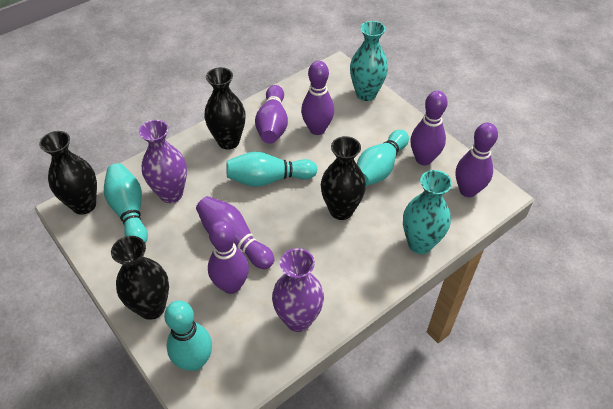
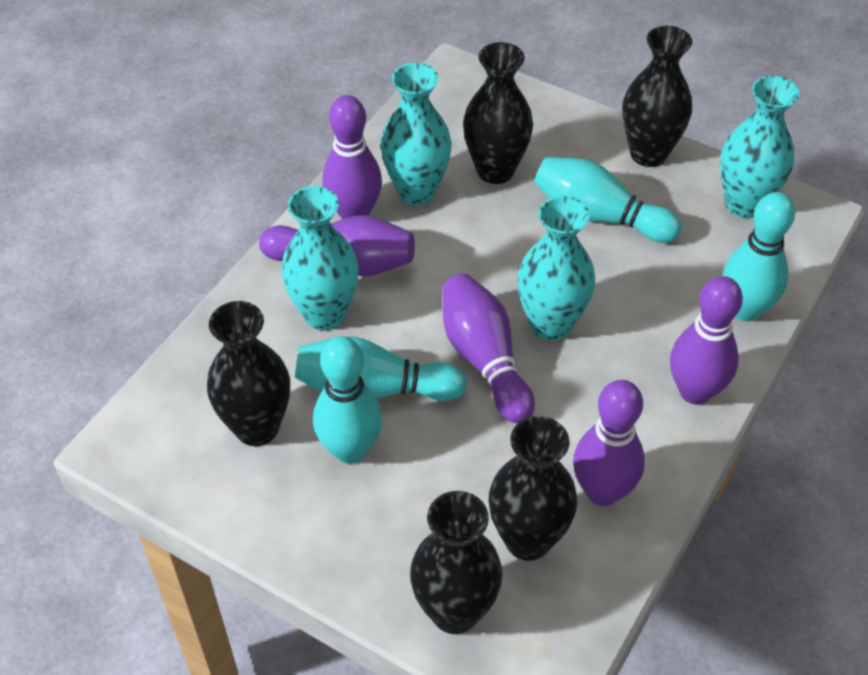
black vase: [39,131,97,215] [111,236,169,320] [204,67,245,150] [321,136,366,220] = 4 -> [207,301,290,446] [410,491,503,634] [463,42,533,184] [488,416,577,561] [622,26,692,167] = 5
purple bowling pin: [196,196,274,269] [208,220,249,294] [255,85,288,144] [301,61,334,135] [410,91,448,165] [456,123,498,197] = 6 -> [259,215,415,276] [322,95,382,219] [442,274,535,423] [573,380,645,506] [670,276,743,405] = 5
purple vase: [139,120,187,203] [272,248,324,332] = 2 -> none = 0
turquoise vase: [350,21,388,101] [403,170,452,254] = 2 -> [281,186,359,331] [380,63,452,205] [517,196,595,341] [720,76,800,218] = 4

